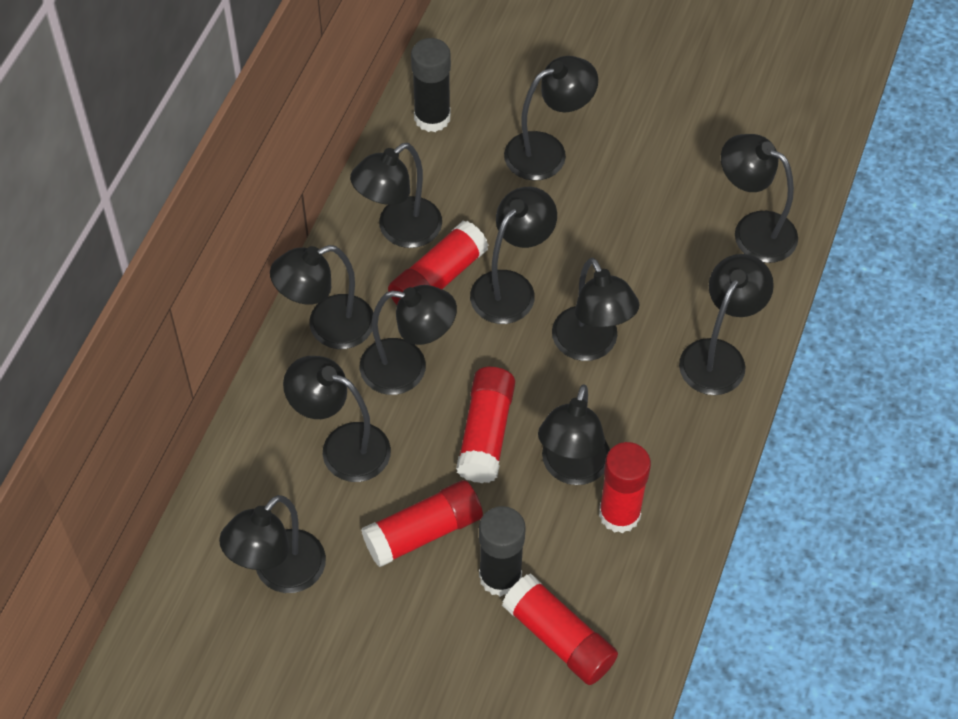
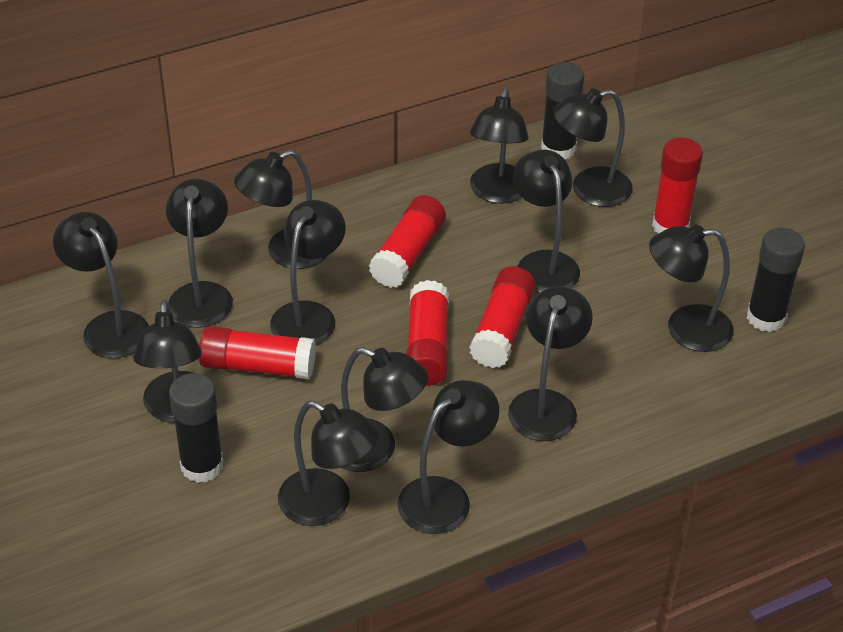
black glue stick: [411,38,451,132] [479,506,526,597] = 2 -> [169,373,223,483] [541,62,584,159] [747,228,805,332] = 3
black lamp: [219,495,326,593] [270,245,373,349] [283,356,391,482] [350,143,442,248] [360,285,457,395] [470,187,557,324] [504,56,598,180] [538,384,610,485] [552,258,639,361] [679,254,774,395] [721,134,798,263] = 11 -> [53,212,149,358] [133,300,202,422] [166,179,233,328] [234,150,327,269] [270,200,346,345] [278,401,379,526] [341,347,428,472] [397,380,499,534] [470,88,529,203] [508,286,593,441] [513,149,580,293] [553,89,633,207] [649,225,734,352] = 13

